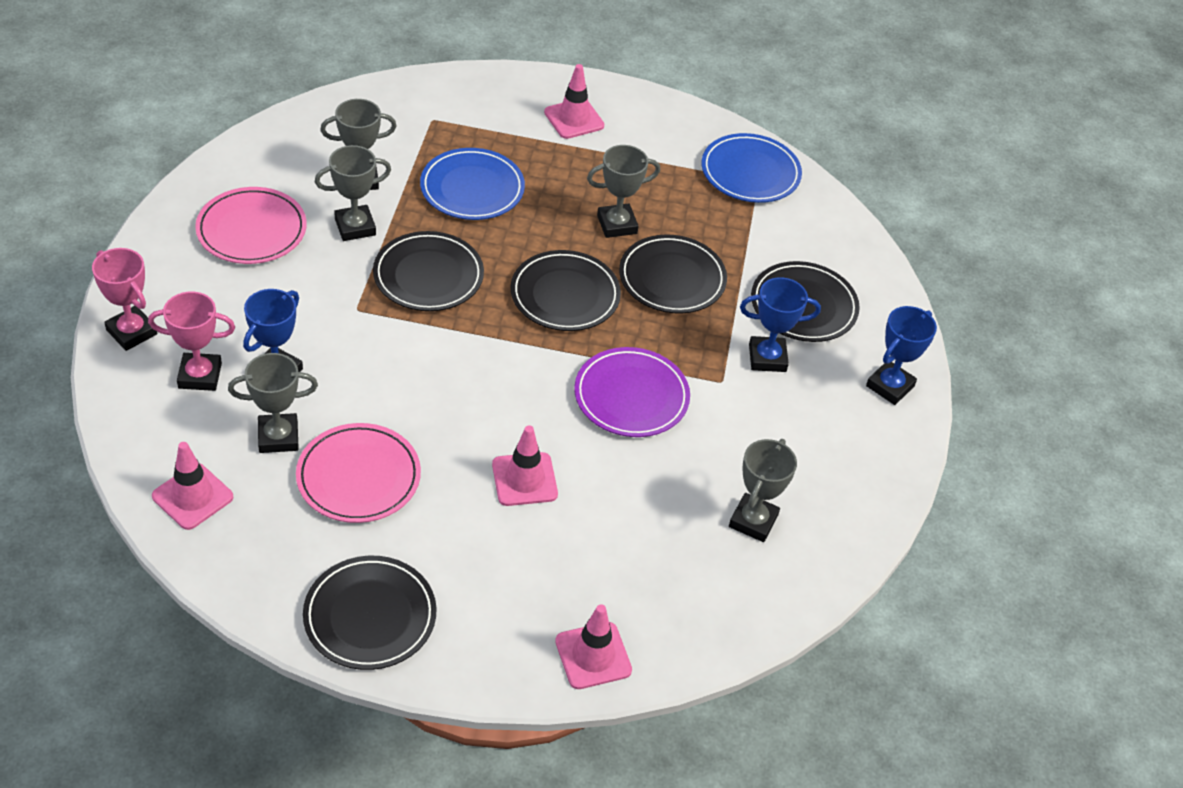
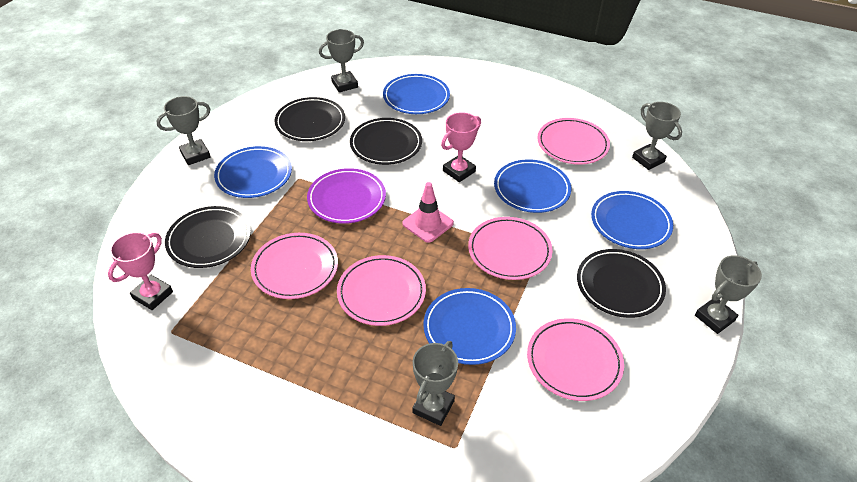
black plate: [303,556,436,670] [373,231,484,311] [511,250,621,331] [619,234,727,314] [751,261,860,342] = 5 -> [165,206,251,268] [275,97,345,141] [350,118,422,165] [577,249,666,318] = 4
blue plate: [420,148,525,220] [702,133,802,203] = 2 -> [214,146,292,198] [383,74,450,114] [423,288,516,365] [494,159,571,213] [591,191,673,249] = 5
blue trophy: [243,289,303,372] [740,277,821,372] [866,306,937,405] = 3 -> none = 0
pink plate: [195,187,307,264] [296,423,421,523] = 2 -> [251,233,338,299] [337,255,426,326] [468,217,552,280] [527,318,624,401] [537,118,610,164] = 5
pink traffic cone: [152,442,233,530] [492,425,558,506] [544,64,604,139] [555,605,632,689] = 4 -> [402,182,454,243] = 1

